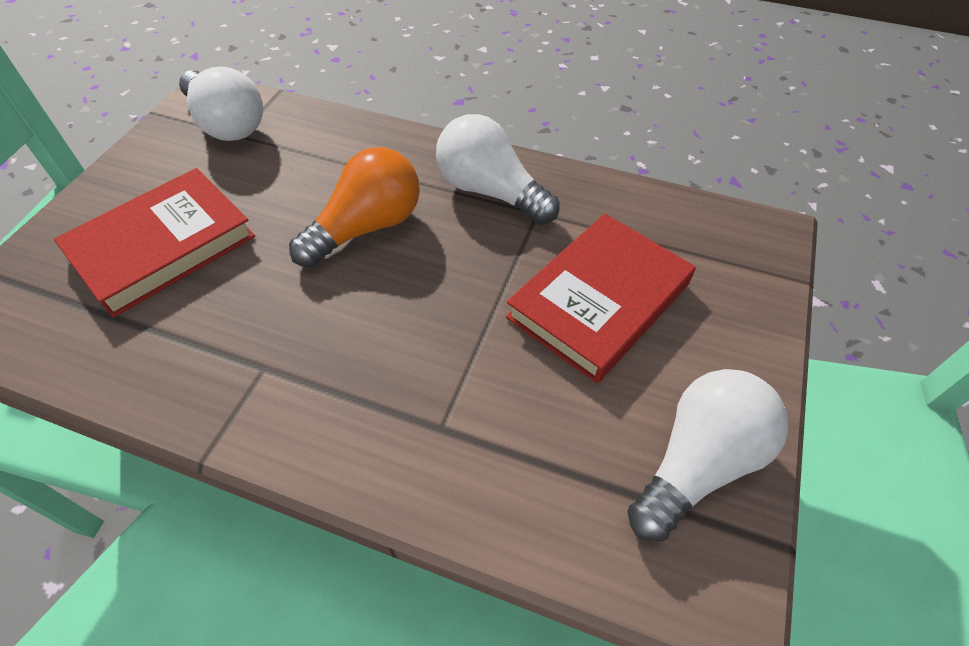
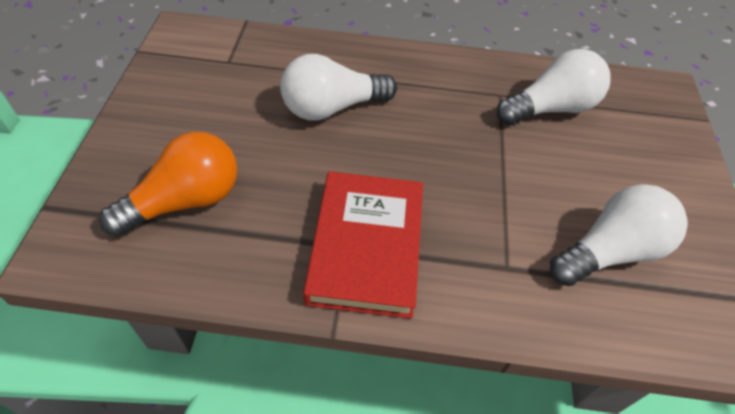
red book: [54,168,255,318] [506,214,696,383] = 2 -> [303,171,423,319] = 1

